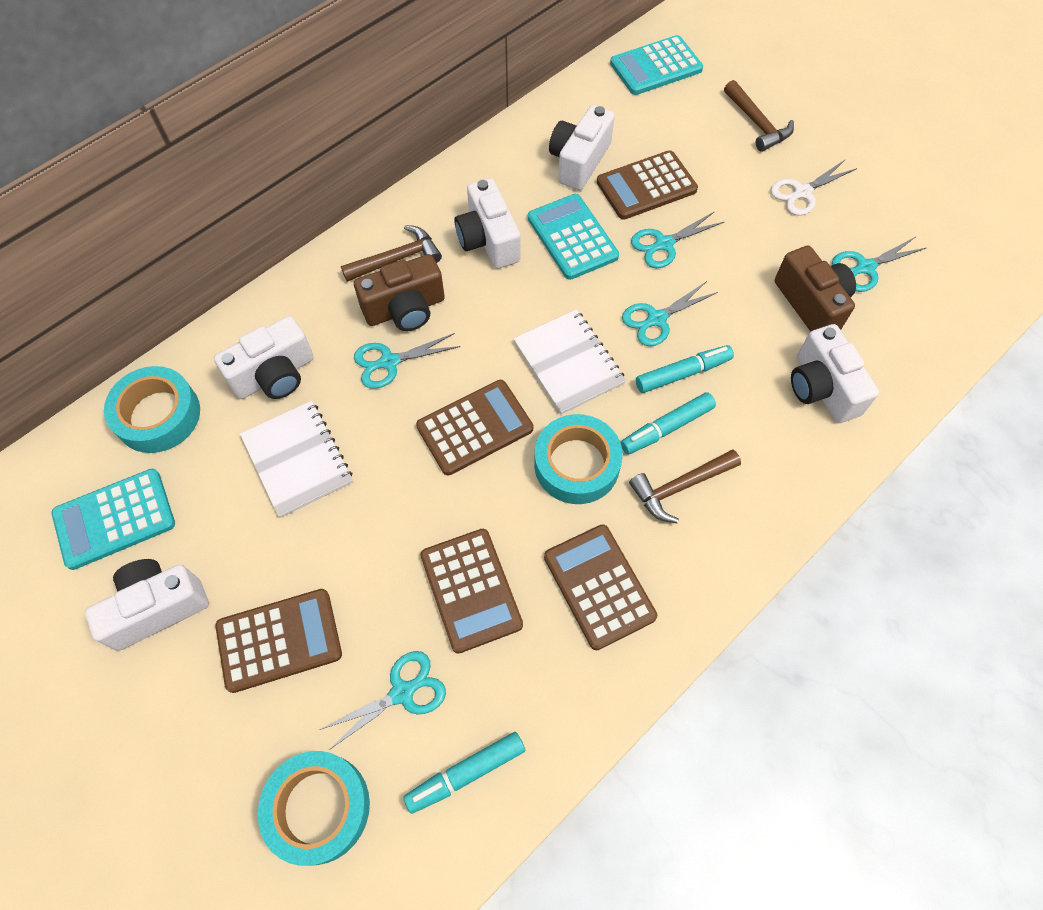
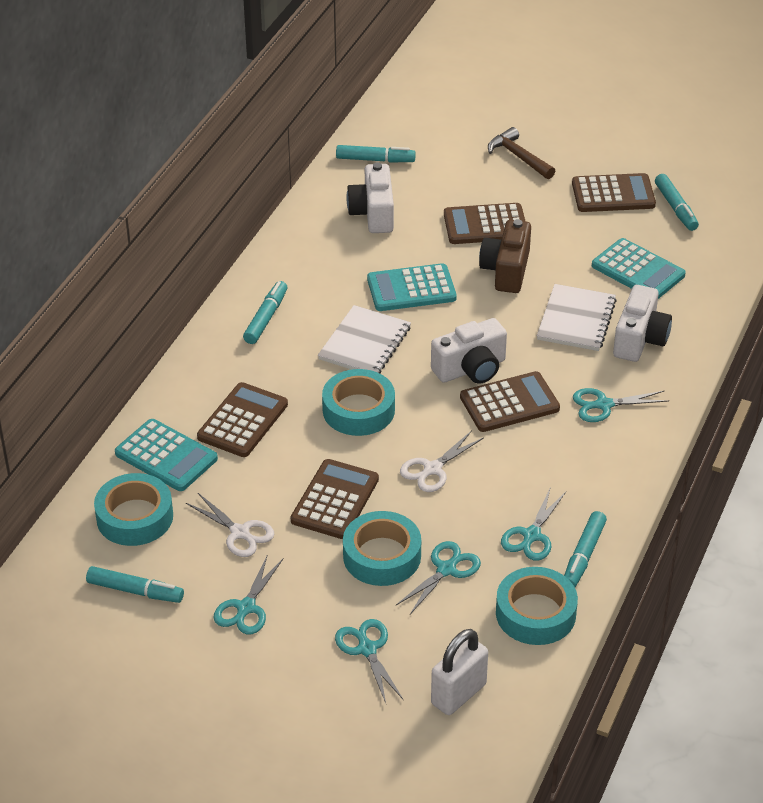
brown camera: [354,254,445,331] [775,246,856,332] = 2 -> [479,219,531,293] = 1
brown hammer: [341,225,442,282] [629,450,741,523] [724,80,794,152] = 3 -> [488,127,555,179] = 1
turquoise marker: [403,732,525,814] [620,392,716,454] [636,345,734,393] = 3 -> [86,566,184,603] [243,281,287,344] [336,145,416,163] [564,511,607,587] [655,174,699,231] = 5
turquoise tape: [104,366,200,453] [258,751,370,866] [534,414,623,504] = 3 -> [94,473,173,546] [322,369,395,436] [343,511,421,586] [496,567,578,645] = 4
white camera: [85,559,209,651] [214,316,314,399] [454,178,521,269] [549,105,615,190] [791,324,879,423] = 5 -> [346,163,394,233] [431,318,507,384] [613,285,672,362] = 3
white padlock: none = 0 -> [431,629,488,715] = 1
white scissors: [771,160,857,216] = 1 -> [186,493,274,557] [400,430,483,492] = 2

